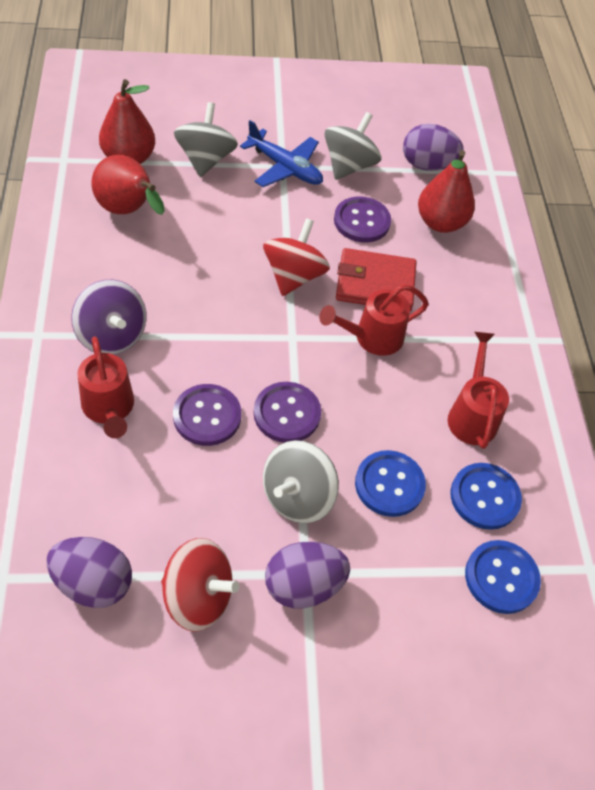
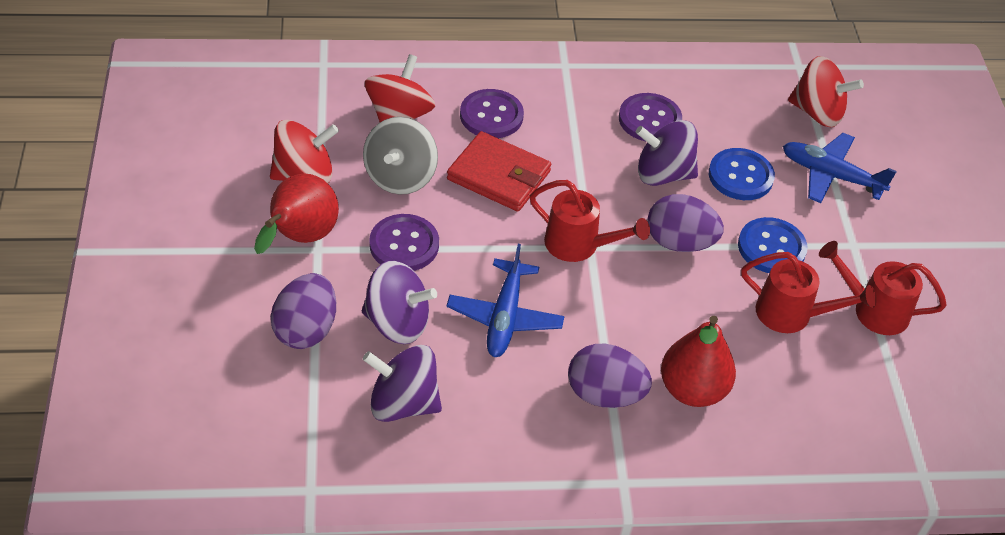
blue button: [355,450,426,517] [450,463,522,530] [465,540,541,614] = 3 -> [709,148,775,200] [738,217,807,273] = 2
blue plane: [240,120,323,187] = 1 -> [446,244,564,357] [783,133,897,203] = 2
grey spinning top: [174,102,238,177] [263,440,339,523] [325,112,381,180] = 3 -> [363,117,438,195] = 1
purple spinning top: [71,280,147,355] = 1 -> [362,261,437,344] [363,345,442,422] [636,120,698,186] = 3
red pear: [91,155,165,215] [99,79,155,164] [418,150,475,233] = 3 -> [254,174,339,254] [661,316,736,407] = 2
red spinning top: [161,538,239,632] [263,218,330,296] = 2 -> [270,120,339,183] [365,54,435,122] [788,56,864,127] = 3

